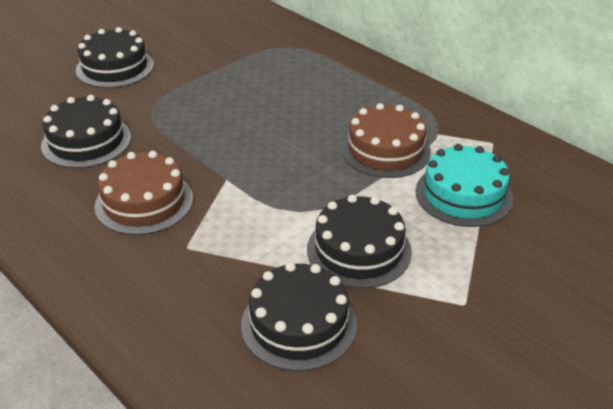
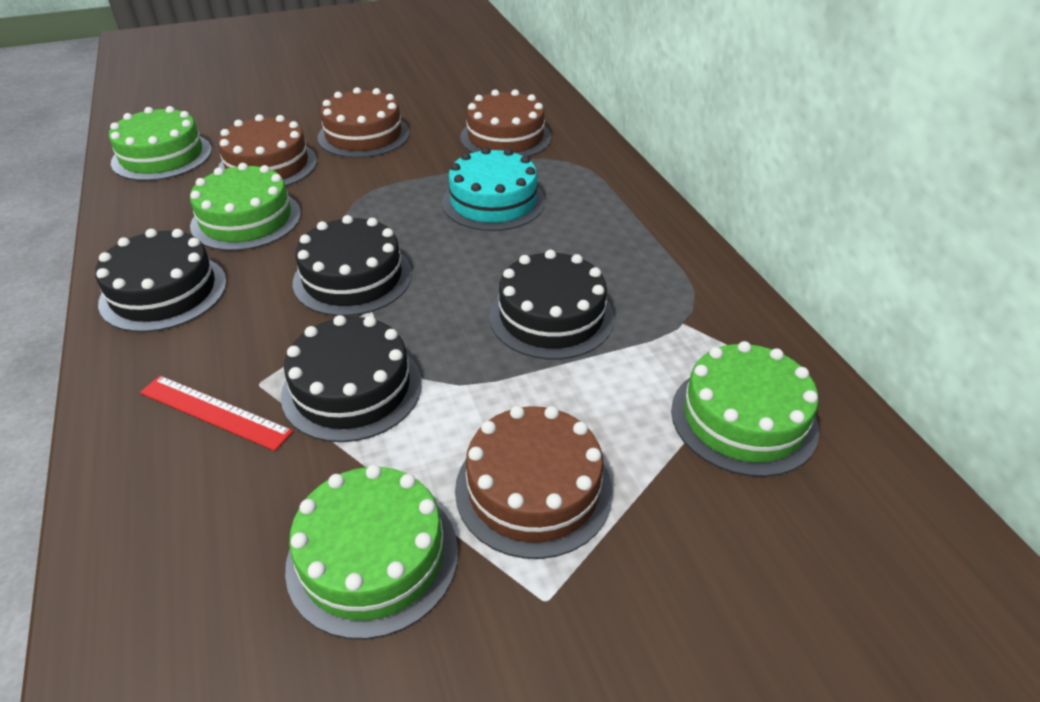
brown cake: [94,151,193,235] [341,103,431,178] = 2 -> [218,114,317,186] [318,87,409,158] [455,406,613,559] [460,89,551,157] = 4
green cake: none = 0 -> [109,106,212,181] [190,163,301,251] [285,465,458,639] [671,341,819,477] = 4
red ruler: none = 0 -> [140,376,293,451] = 1

